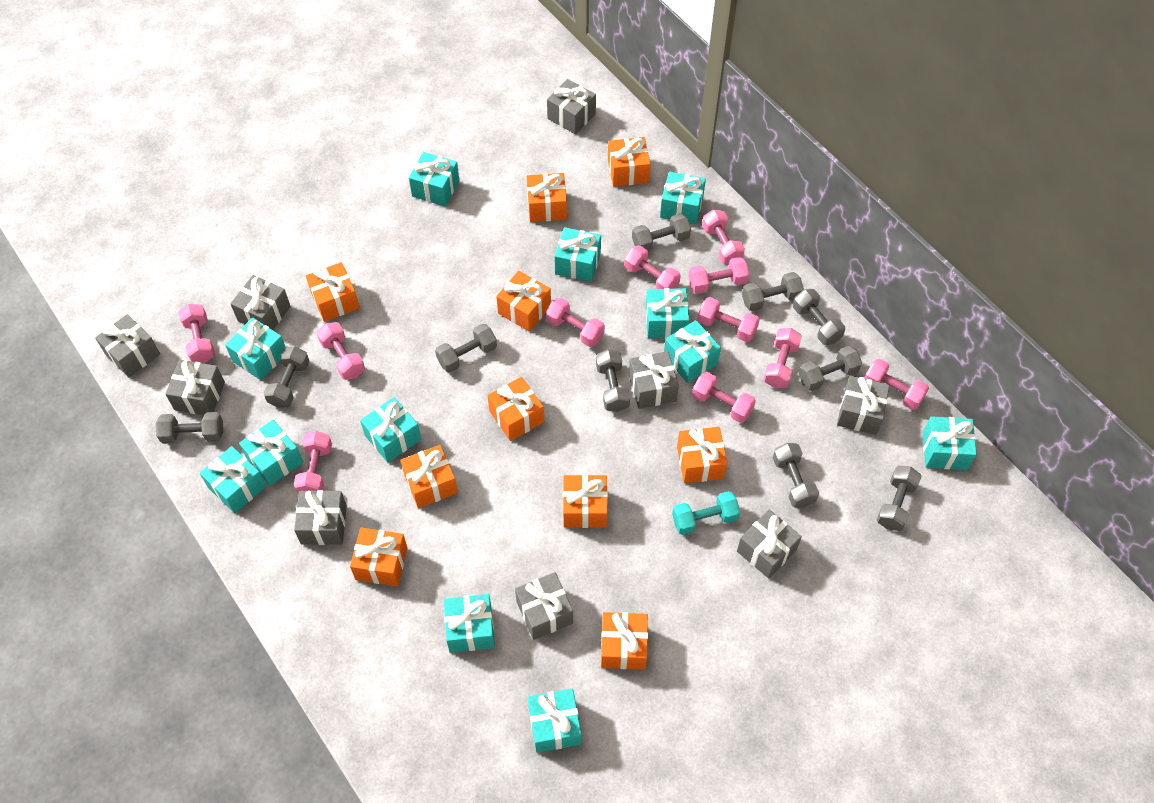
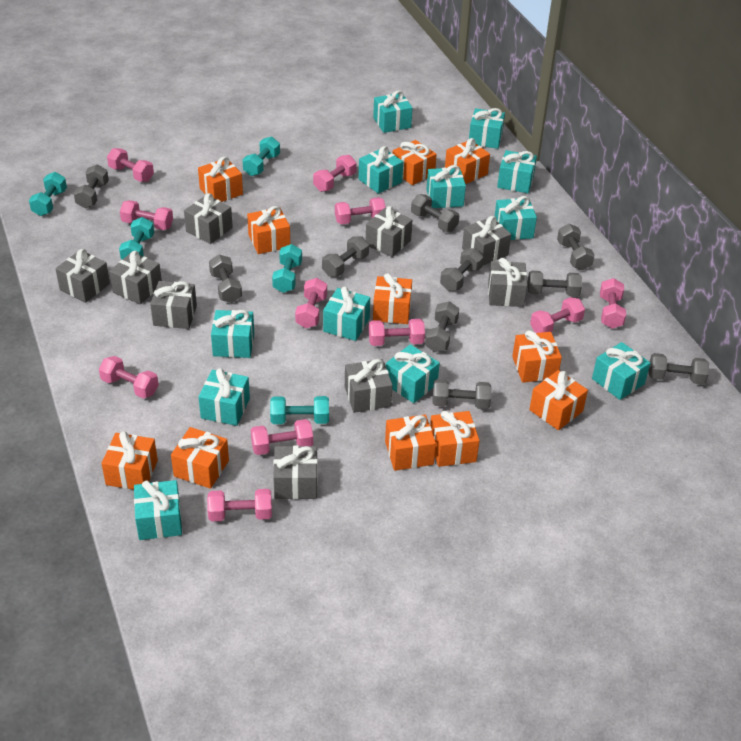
orange gift: [306,262,360,322] [350,528,407,586] [400,445,458,508] [487,377,544,441] [496,271,551,332] [527,173,567,222] [563,475,608,528] [601,612,648,670] [608,137,650,187] [677,427,728,483] = 10 -> [101,431,158,490] [171,427,229,489] [198,157,243,202] [247,206,290,254] [373,273,412,324] [385,414,436,471] [393,140,437,185] [430,411,480,467] [445,138,490,184] [512,330,562,383] [529,370,588,430] = 11
turquoise dumbbell: [672,491,740,535] = 1 -> [29,172,67,216] [119,217,154,260] [242,137,280,176] [270,396,329,424] [272,244,302,293] = 5

